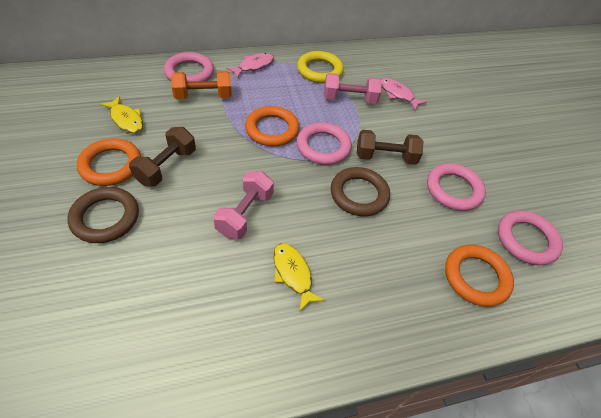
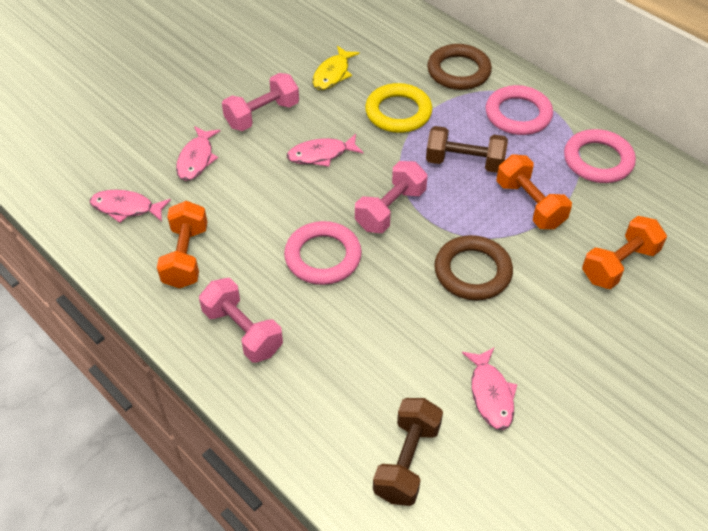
orange dumbbell: [171,71,232,99] = 1 -> [157,201,207,289] [496,154,572,229] [582,216,667,289] = 3
orange ring: [77,138,141,186] [245,106,299,147] [445,244,514,307] = 3 -> none = 0
pink dumbbell: [213,171,274,239] [324,73,382,104] = 2 -> [199,278,283,363] [222,73,299,131] [355,161,428,233] = 3
pink fish: [226,53,274,79] [380,78,427,110] = 2 -> [90,190,171,223] [176,126,220,181] [287,134,364,167] [462,348,517,430] = 4
pink ring: [164,52,214,82] [297,122,352,165] [427,163,486,211] [498,211,563,265] = 4 -> [284,221,362,285] [486,85,553,135] [564,129,636,183] = 3
yellow fish: [100,96,143,133] [273,243,325,312] = 2 -> [313,46,360,90] = 1

